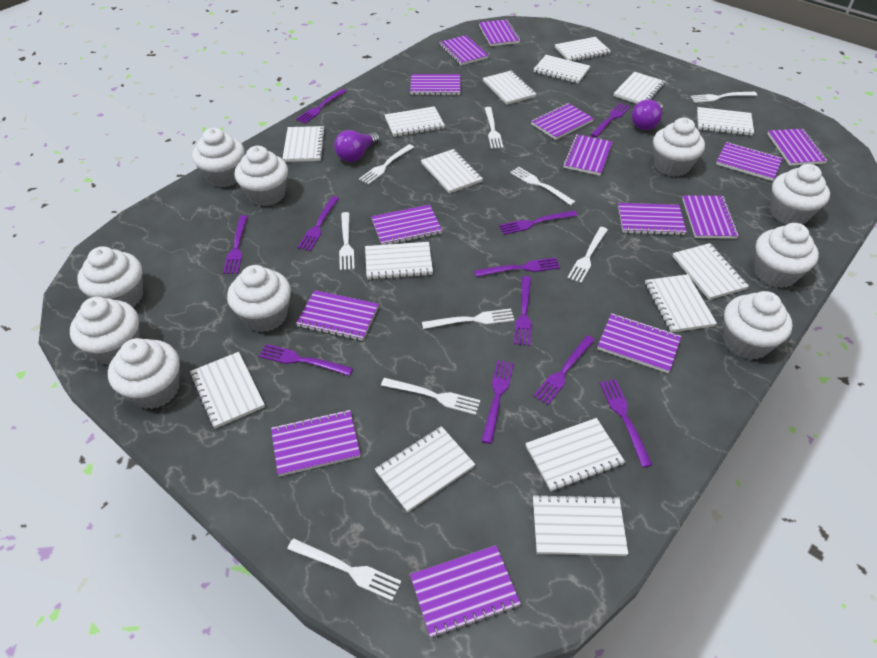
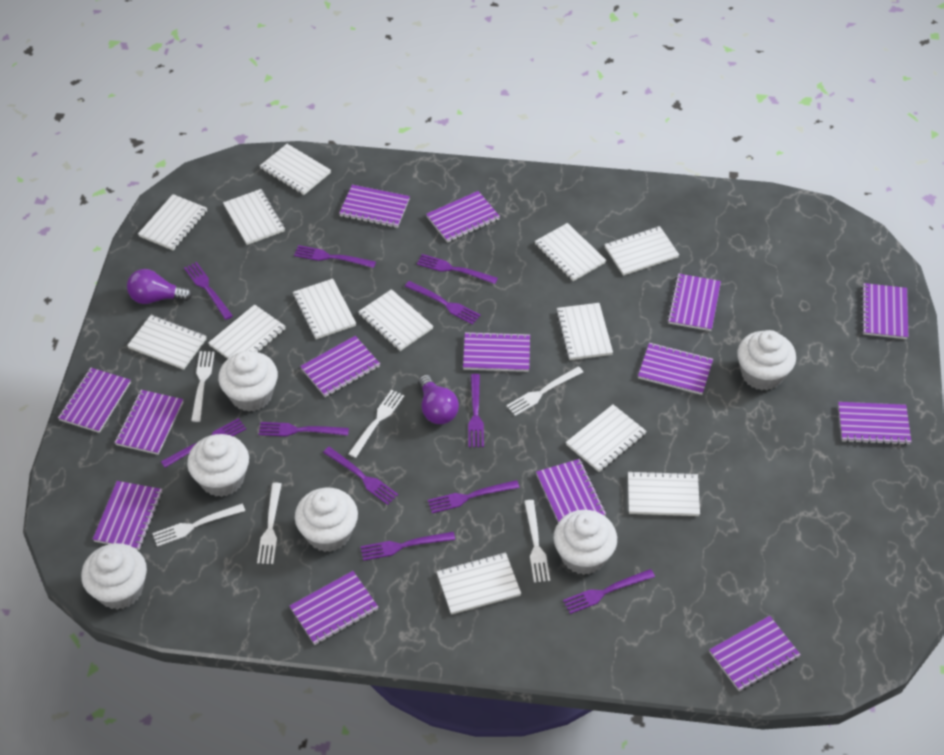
white cupcake: [70,297,140,365] [77,246,143,307] [108,338,180,409] [192,128,245,187] [227,265,291,332] [234,146,288,207] [653,118,705,177] [723,291,793,360] [754,223,819,288] [770,164,830,225] = 10 -> [81,543,147,610] [187,434,249,497] [218,351,278,412] [295,488,358,552] [554,510,617,575] [737,330,796,390] = 6
white fork: [287,538,402,601] [339,212,355,270] [359,144,414,185] [381,378,480,415] [422,309,515,329] [485,107,503,149] [510,167,576,205] [567,227,608,283] [690,92,757,103] = 9 -> [152,503,245,547] [191,351,215,422] [257,483,282,564] [348,390,404,458] [506,366,583,416] [524,500,550,583] = 6
white notebook: [190,352,265,429] [282,126,325,162] [365,242,433,280] [375,426,475,512] [385,106,445,137] [421,149,483,194] [483,71,537,105] [525,418,625,492] [533,55,590,84] [533,494,628,556] [555,37,611,61] [614,72,666,104] [645,274,717,333] [672,243,749,300] [697,107,754,136] = 15 -> [127,315,207,370] [138,194,207,250] [208,304,286,359] [223,189,285,245] [260,144,331,195] [293,279,356,339] [358,289,433,351] [437,552,521,615] [534,223,606,281] [556,303,613,360] [566,404,647,472] [604,226,679,276] [628,471,700,516] = 13

